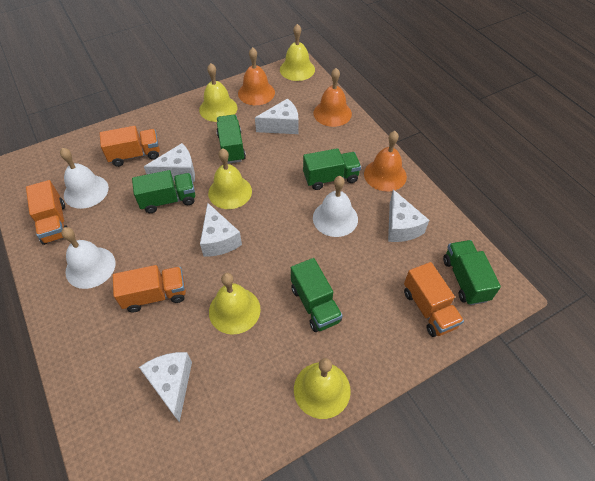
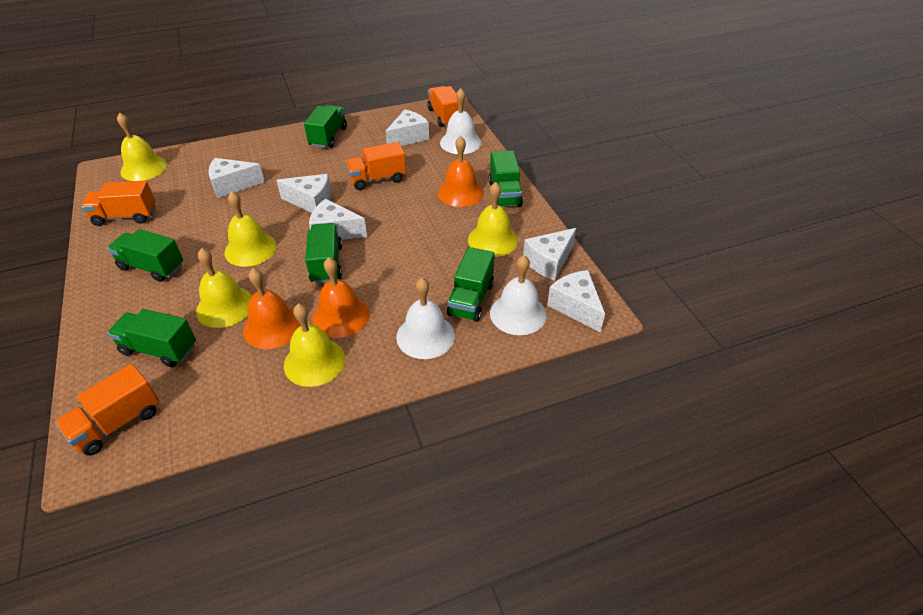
green truck: [132,170,195,213] [217,115,246,164] [291,258,343,332] [303,148,361,190] [443,240,501,305] = 5 -> [107,229,183,282] [107,309,196,367] [304,105,347,148] [305,223,342,283] [447,247,495,322] [489,150,523,207] = 6
white cheese: [139,352,192,423] [144,143,195,182] [200,203,242,257] [255,98,298,134] [388,190,429,242] = 5 -> [208,158,265,198] [276,174,331,213] [309,199,367,240] [385,110,429,146] [523,228,576,281] [547,270,605,332] = 6

